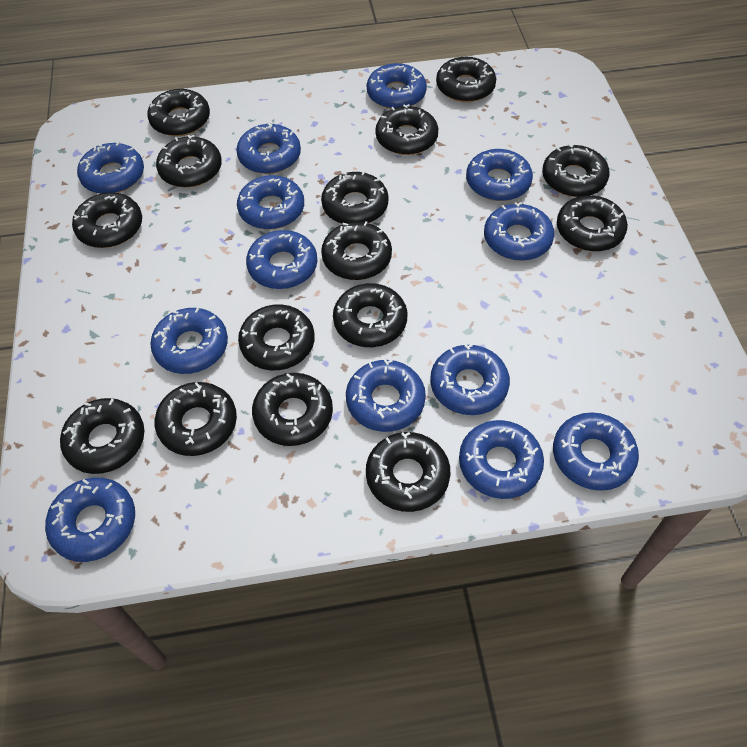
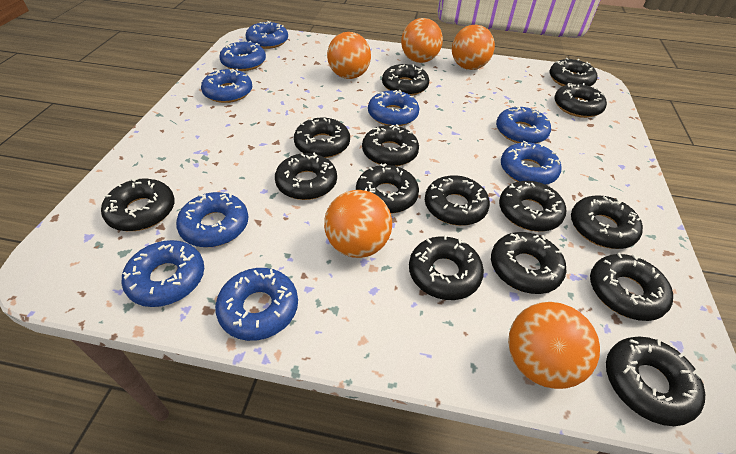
blue donut: [45,478,135,562] [77,142,144,194] [150,307,228,374] [236,122,301,174] [237,175,304,230] [246,230,317,289] [346,359,426,432] [367,63,427,109] [430,344,510,415] [459,420,544,499] [466,149,533,201] [484,202,554,261] [553,412,639,491] = 13 -> [122,240,204,307] [176,192,249,247] [201,69,252,103] [215,268,298,341] [219,40,266,71] [246,21,288,49] [368,90,419,126] [496,106,551,144] [501,141,562,185] = 9
orange ball: none = 0 -> [324,190,392,258] [327,32,371,79] [401,18,443,63] [452,25,495,70] [508,302,600,389] = 5

